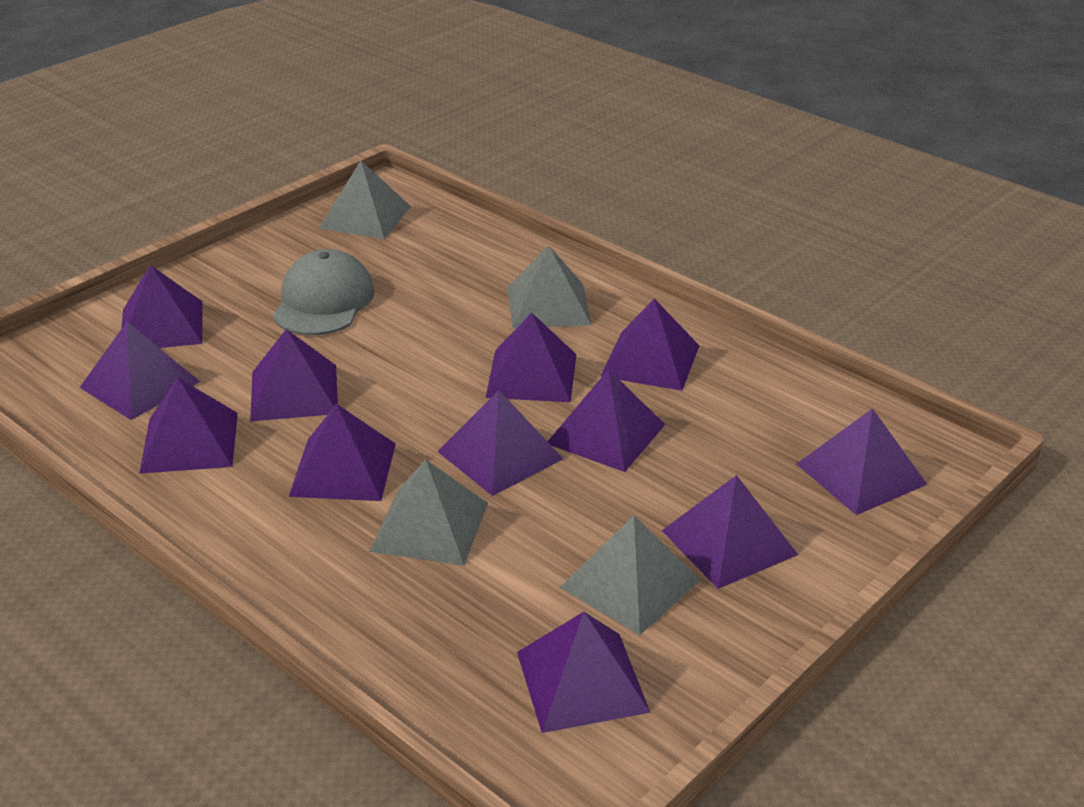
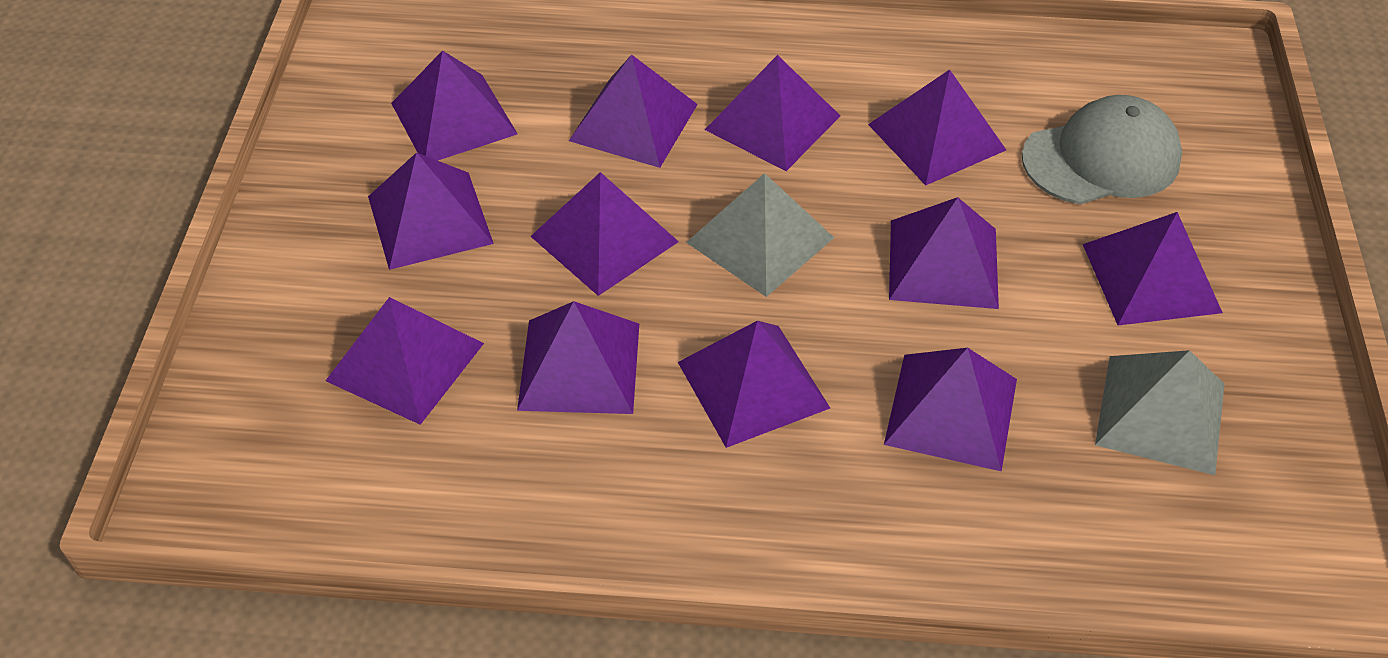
grey pyramid: [319,161,411,239] [369,460,488,566] [507,246,591,329] [559,516,701,635] = 4 -> [686,173,834,297] [1095,350,1225,475] = 2

